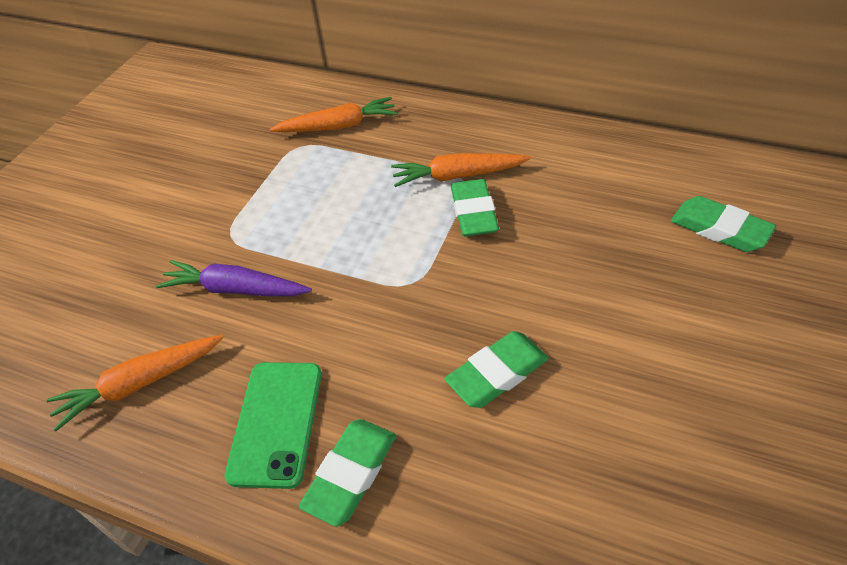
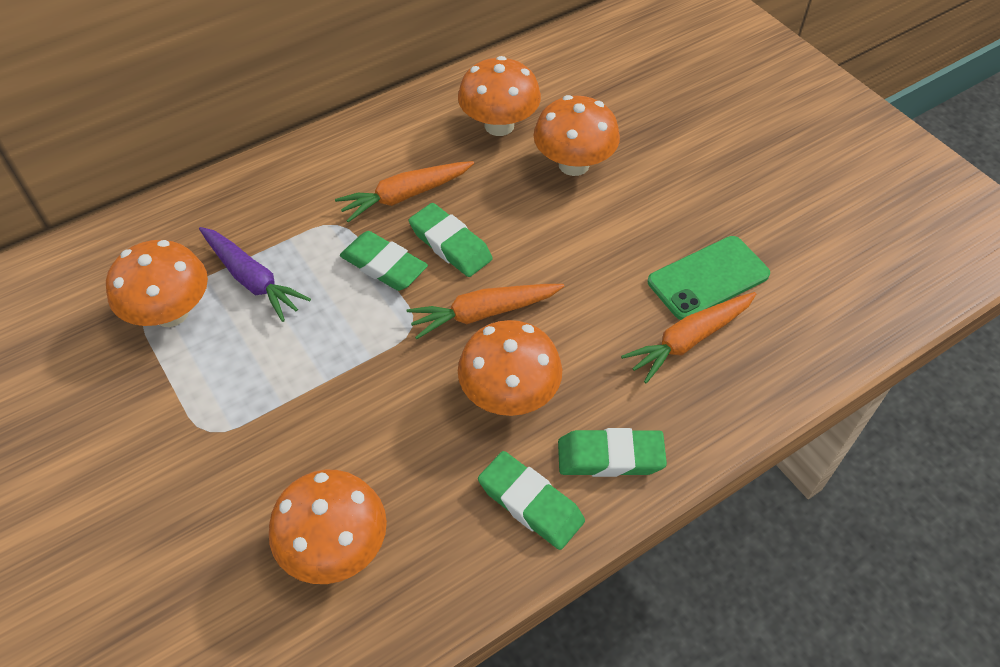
orange mushroom: none = 0 -> [106,240,208,327] [269,470,387,584] [458,56,541,136] [458,320,562,416] [533,95,620,176] = 5

